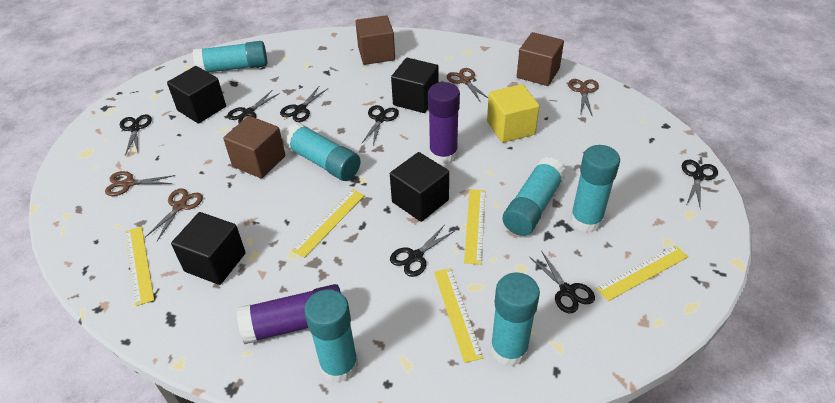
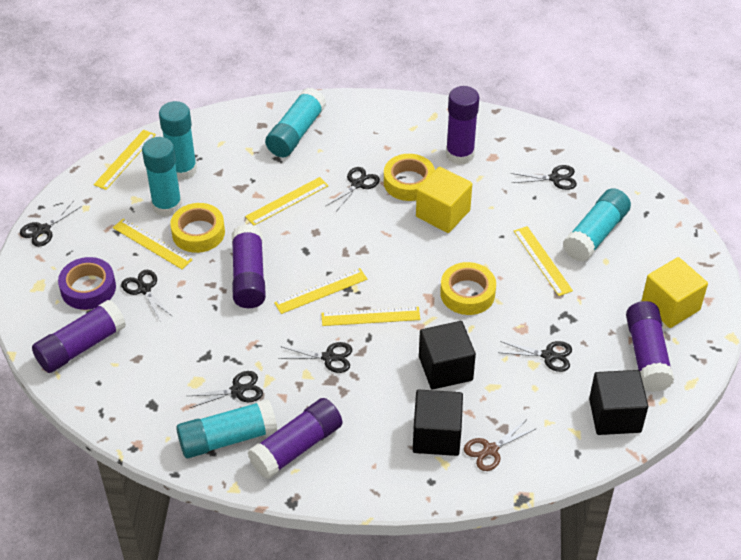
black cube: [167,66,226,124] [171,212,246,285] [390,152,449,222] [391,58,439,113] = 4 -> [413,390,463,456] [419,321,476,389] [589,370,648,435] = 3
brown cube: [223,116,285,179] [355,15,395,65] [517,32,564,86] = 3 -> none = 0
brown scissors: [105,171,175,196] [145,188,203,241] [446,68,488,103] [568,79,599,115] = 4 -> [464,420,535,471] = 1
purple glue stick: [237,284,341,344] [428,82,460,165] = 2 -> [32,300,126,373] [232,224,266,308] [247,398,342,479] [446,86,479,165] [626,301,674,392] = 5
purple tape: none = 0 -> [58,257,116,310] = 1
turquoise glue stick: [193,41,267,73] [283,123,361,181] [304,289,359,383] [491,273,540,367] [502,157,566,236] [570,145,620,232] = 6 -> [142,137,182,217] [159,101,197,180] [176,399,277,458] [265,88,326,157] [563,188,631,262] = 5
yellow cube: [487,84,539,143] = 1 -> [416,167,472,233] [642,257,708,328] = 2
yellow ruler: [125,226,154,306] [291,189,365,258] [434,268,483,363] [464,189,485,265] [596,245,688,301] = 5 -> [94,130,156,190] [113,218,193,269] [245,177,329,225] [274,268,368,314] [321,307,420,326] [514,226,573,296] = 6
yellow tape: none = 0 -> [170,203,225,253] [384,154,435,201] [440,262,496,315] = 3

